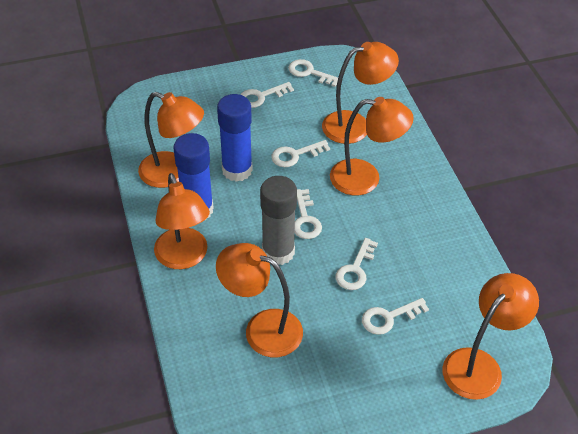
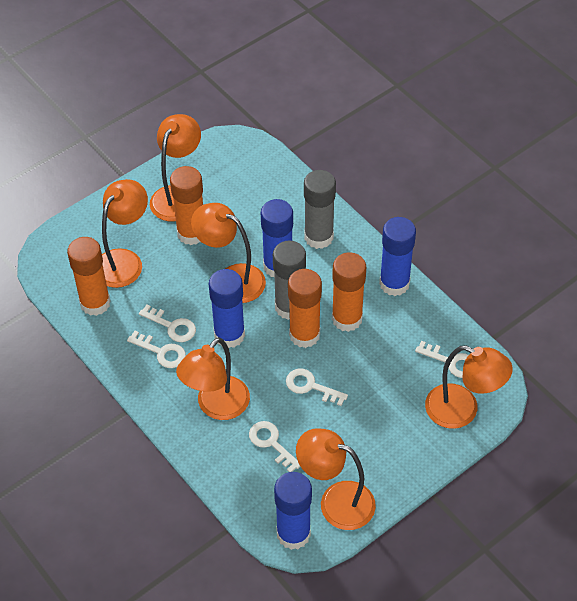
blue glue stick: [173,133,214,220] [217,94,253,182] = 2 -> [209,269,245,348] [261,199,293,277] [274,472,312,550] [379,217,416,296] = 4
grey glue stick: [260,176,297,265] = 1 -> [273,240,306,320] [304,170,336,249] = 2
orange glue stick: none = 0 -> [67,237,111,316] [170,166,203,245] [288,269,322,348] [332,252,366,332] = 4
white key: [240,82,294,108] [271,140,330,167] [288,59,338,87] [295,189,322,239] [336,238,378,290] [362,298,429,335] = 6 -> [127,331,186,368] [139,305,196,342] [249,421,301,472] [286,368,348,406] [415,341,468,378] = 5

